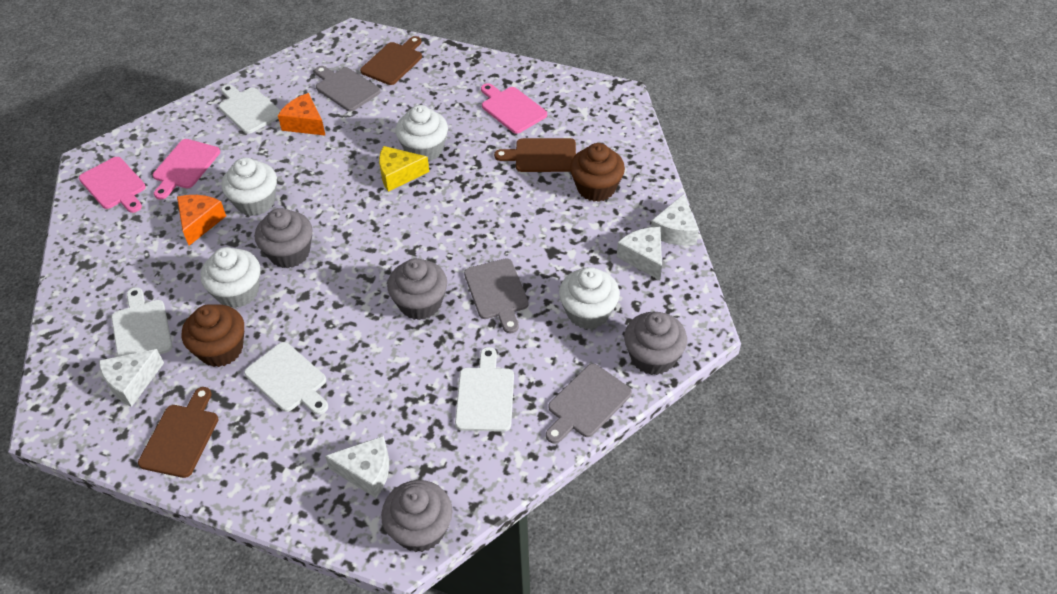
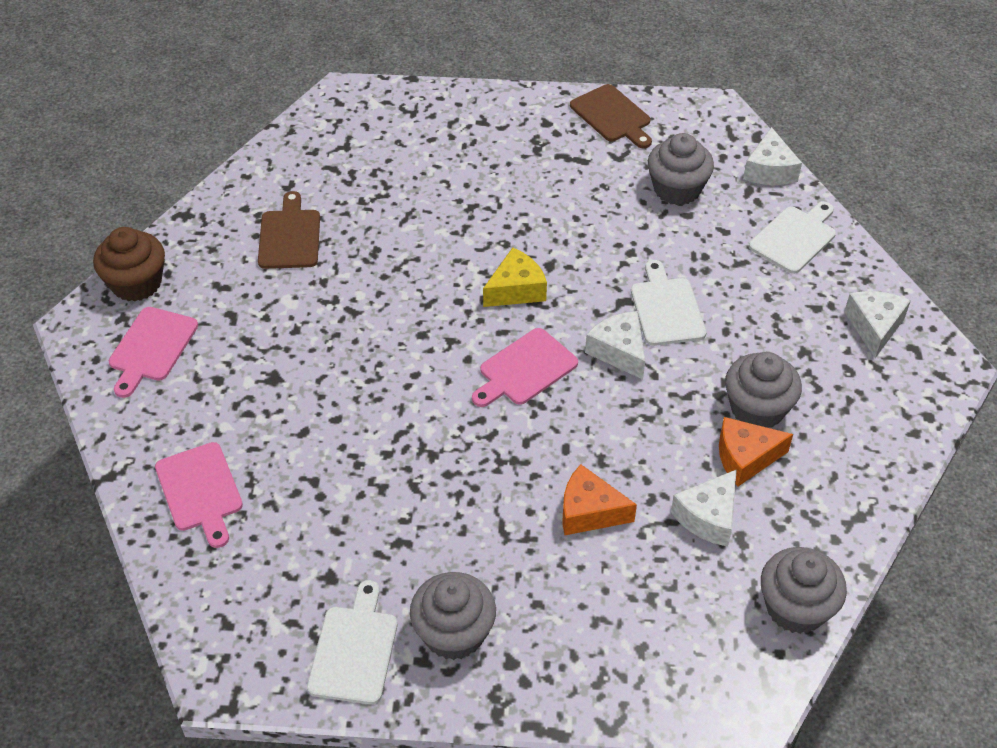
brown cupcake: [182,304,244,367] [570,143,625,202] = 2 -> [93,227,165,302] = 1
brown cutting board: [138,387,219,478] [360,36,422,85] [494,138,576,172] = 3 -> [258,191,320,269] [570,84,652,148] = 2
grey cutting board: [315,66,380,111] [464,258,529,333] [546,363,632,444] = 3 -> none = 0
white cupcake: [200,247,260,308] [221,157,277,216] [396,105,448,161] [559,267,620,329] = 4 -> none = 0
white cutting board: [111,287,172,357] [219,84,281,134] [244,342,328,415] [455,347,514,432] = 4 -> [307,580,398,704] [631,260,706,346] [749,202,836,274] = 3

